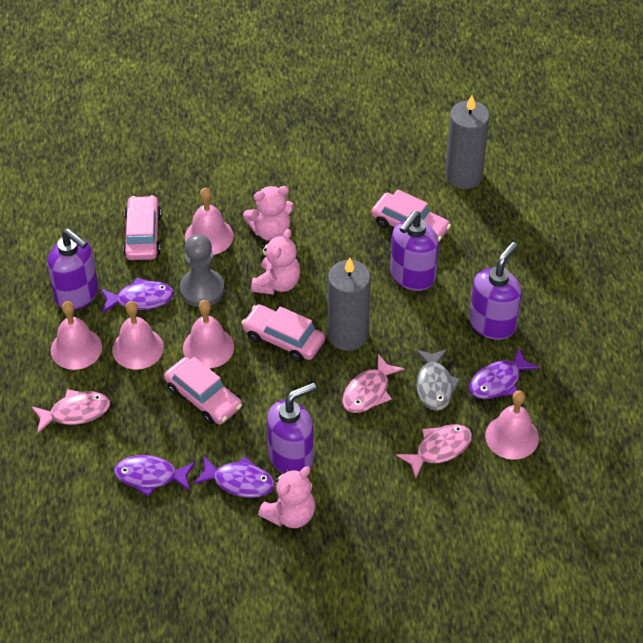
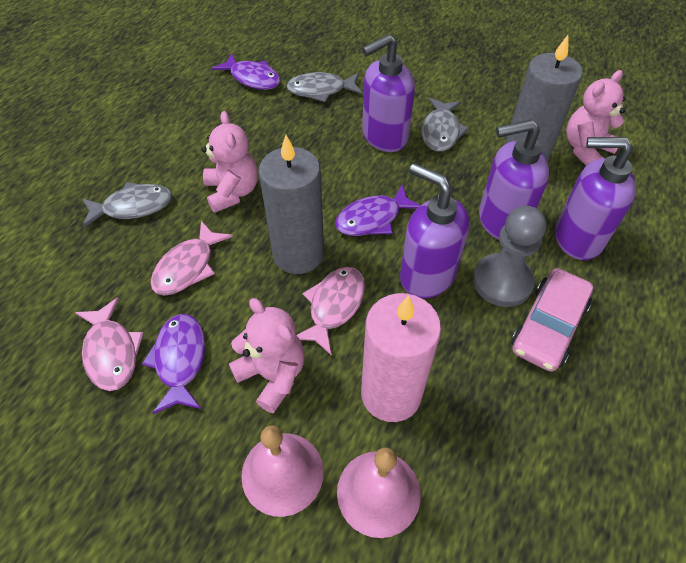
grey fish: [416,349,460,411] = 1 -> [82,182,173,228] [287,72,362,102] [421,98,469,152] = 3
pink bell: [51,301,102,370] [112,301,164,369] [183,300,234,368] [185,188,234,255] [485,390,539,460] = 5 -> [241,425,324,517] [337,448,421,538] = 2
pink candle: none = 0 -> [361,293,441,422] = 1
pink car: [123,195,162,260] [164,357,242,424] [242,304,325,362] [372,190,451,241] = 4 -> [511,268,593,372] = 1
purple fish: [100,277,174,314] [114,455,195,497] [193,456,274,498] [470,347,540,399] = 4 -> [142,314,205,414] [212,53,280,90] [335,184,421,236] = 3

